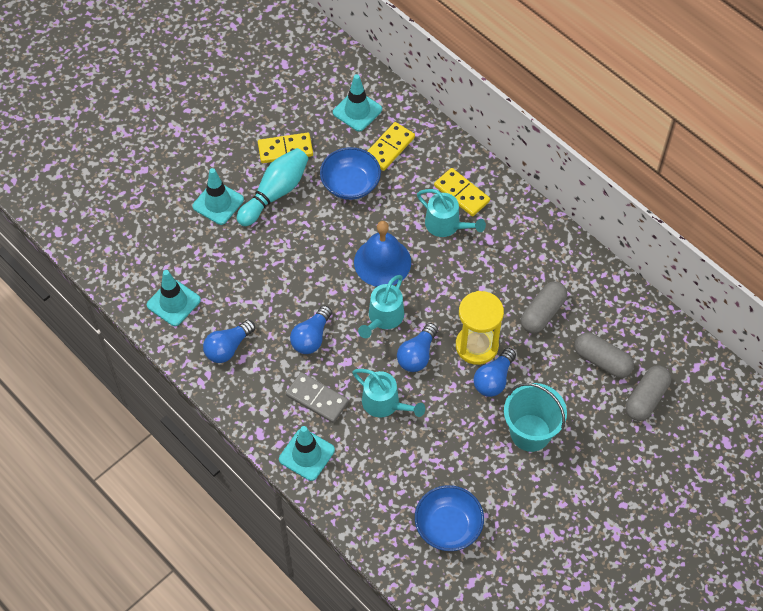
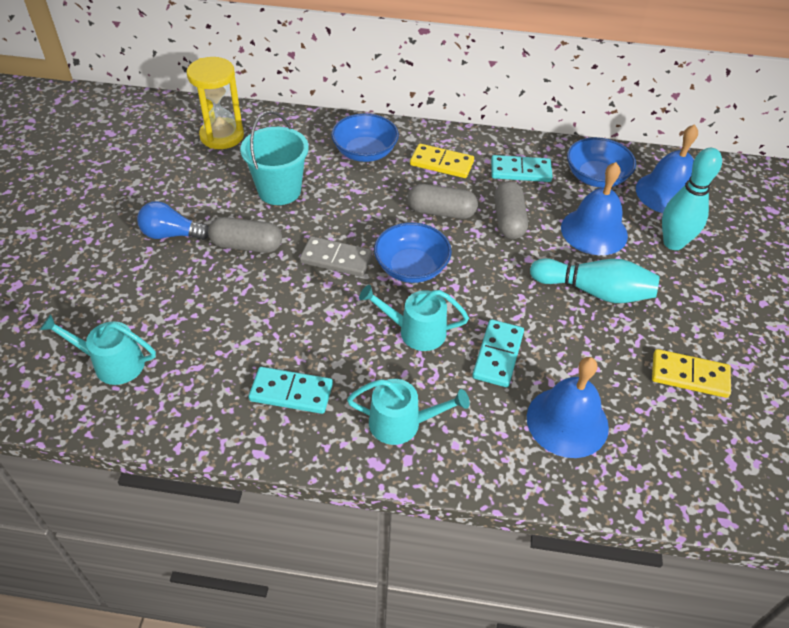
blue bell: [354,221,411,287] = 1 -> [527,357,609,458] [561,162,628,255] [636,124,698,213] = 3
blue bowl: [320,147,381,200] [415,485,484,551] = 2 -> [331,113,399,162] [374,222,452,283] [567,137,636,188] = 3
blue light bulb: [203,320,255,363] [290,305,332,354] [397,323,438,372] [474,348,516,397] = 4 -> [137,201,209,240] = 1
turquoise bowling pin: [237,148,308,226] = 1 -> [530,258,660,303] [662,148,722,250] = 2
turquoise domino: none = 0 -> [249,367,333,414] [472,319,524,387] [491,155,553,182] = 3
turquoise traffic cone: [147,270,201,326] [192,168,244,225] [279,426,335,481] [333,74,382,132] = 4 -> none = 0
yellow domino: [258,133,313,163] [368,122,415,171] [434,168,490,216] = 3 -> [410,144,474,178] [652,349,731,398] = 2

